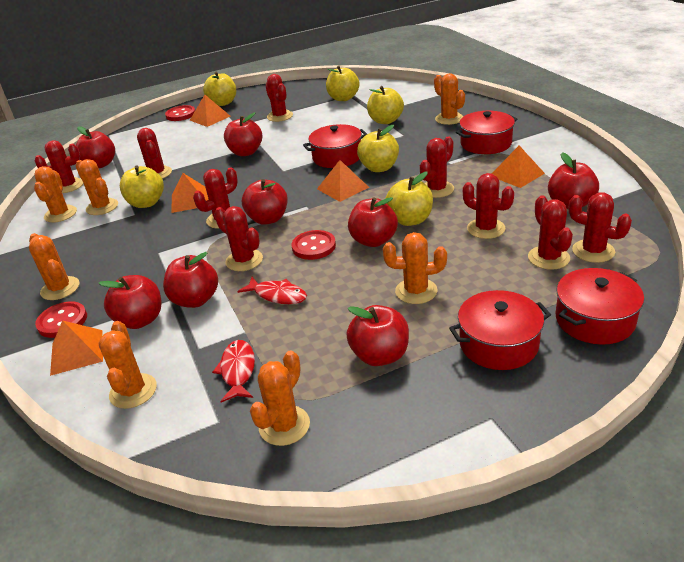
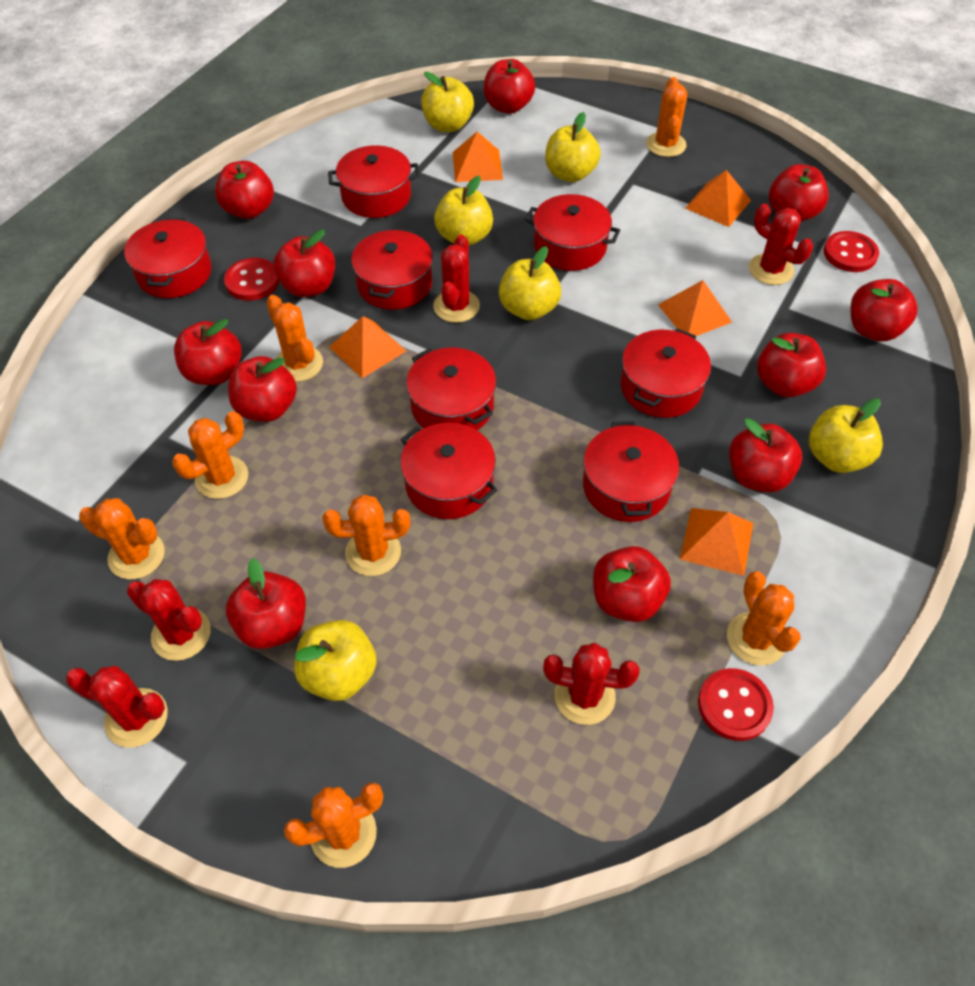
red apple: [76,126,115,168] [98,275,161,329] [163,252,218,308] [224,112,262,156] [242,179,288,225] [346,305,409,366] [348,197,398,247] [548,152,599,209] = 8 -> [174,319,242,385] [215,161,274,219] [226,558,306,649] [228,356,297,422] [274,230,335,297] [484,59,535,114] [593,546,671,622] [729,418,802,493] [757,333,826,398] [769,164,829,222] [850,279,918,342] = 11
red cactus: [35,140,83,193] [137,128,172,179] [193,167,238,229] [214,206,263,271] [265,74,293,122] [420,137,454,198] [463,173,514,239] [528,195,573,270] [569,192,632,263] = 9 -> [66,666,168,748] [127,579,211,661] [433,235,480,323] [543,643,640,725] [749,204,813,285] = 5
red fish: [212,340,255,402] [237,277,307,304] = 2 -> none = 0
red pot: [303,124,367,168] [449,290,551,370] [456,111,517,154] [556,268,644,345] = 4 -> [124,218,212,298] [328,145,420,218] [351,228,433,310] [400,423,497,519] [406,348,496,430] [525,194,620,271] [583,421,679,522] [620,328,711,418] = 8

